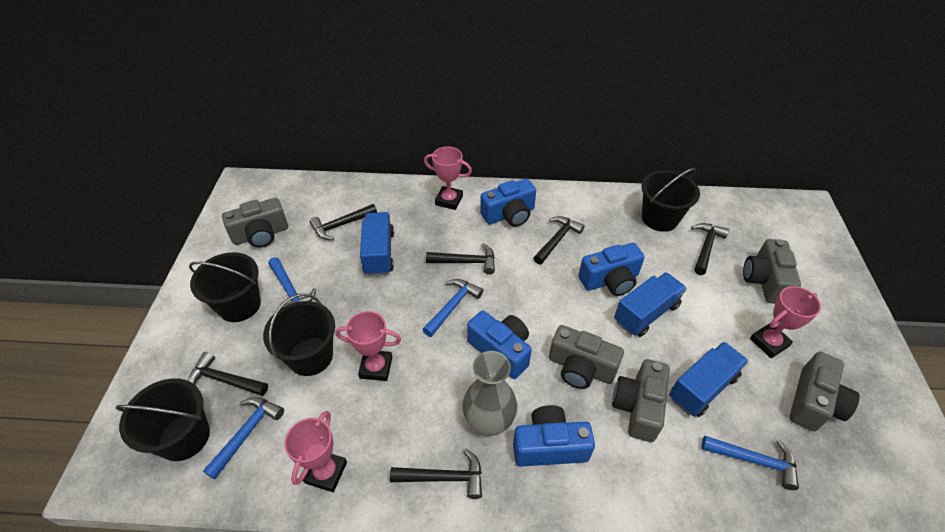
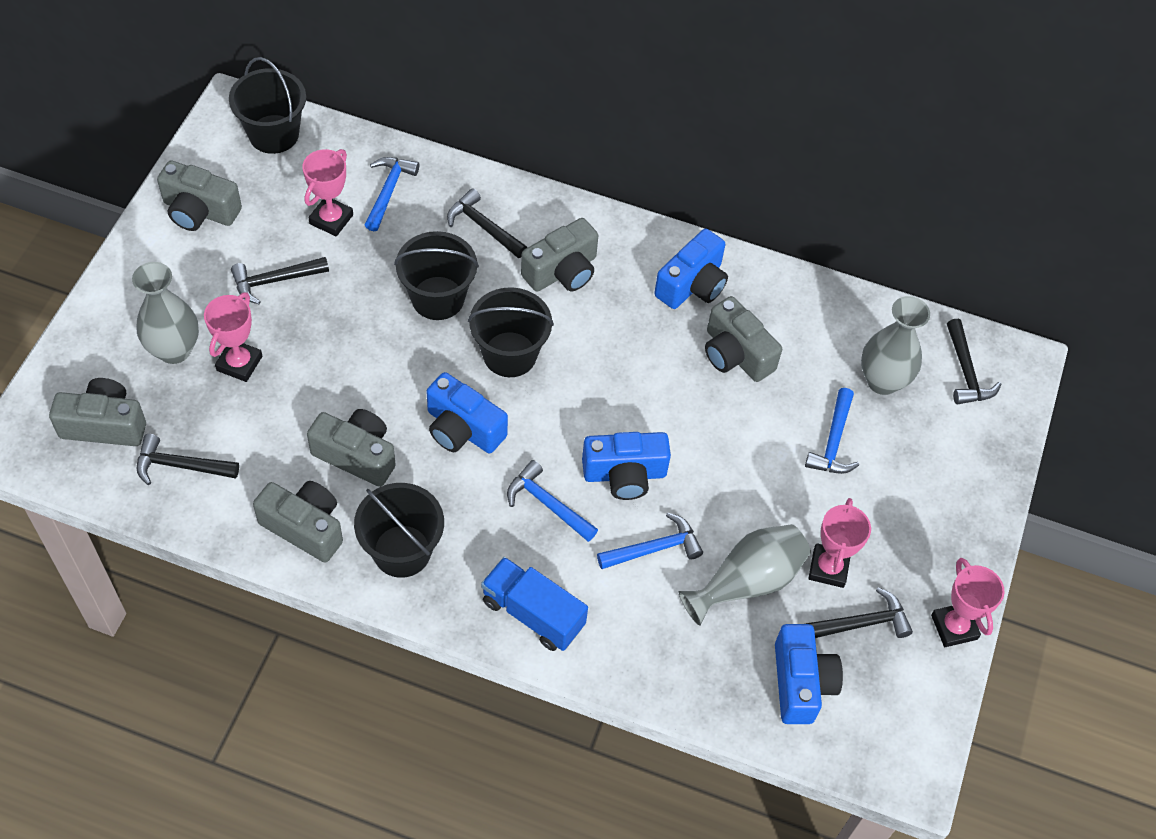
black hammer: [188,352,268,396] [310,204,377,240] [390,449,482,499] [426,243,495,275] [534,216,585,264] [691,223,729,275] = 6 -> [137,434,239,485] [231,257,329,304] [447,188,527,258] [806,588,913,638] [947,319,1002,405] = 5
blue truck: [360,212,394,276] [614,272,687,337] [669,342,748,417] = 3 -> [481,557,588,651] = 1
grey camera: [222,198,288,248] [549,325,624,389] [612,359,670,442] [743,239,801,304] [789,352,860,432] = 5 -> [49,378,146,446] [157,161,242,231] [253,481,343,563] [307,409,396,487] [521,218,598,292] [705,296,782,382] = 6
grey vase: [462,351,517,436] = 1 -> [132,262,199,364] [679,524,811,626] [861,296,930,395] = 3

